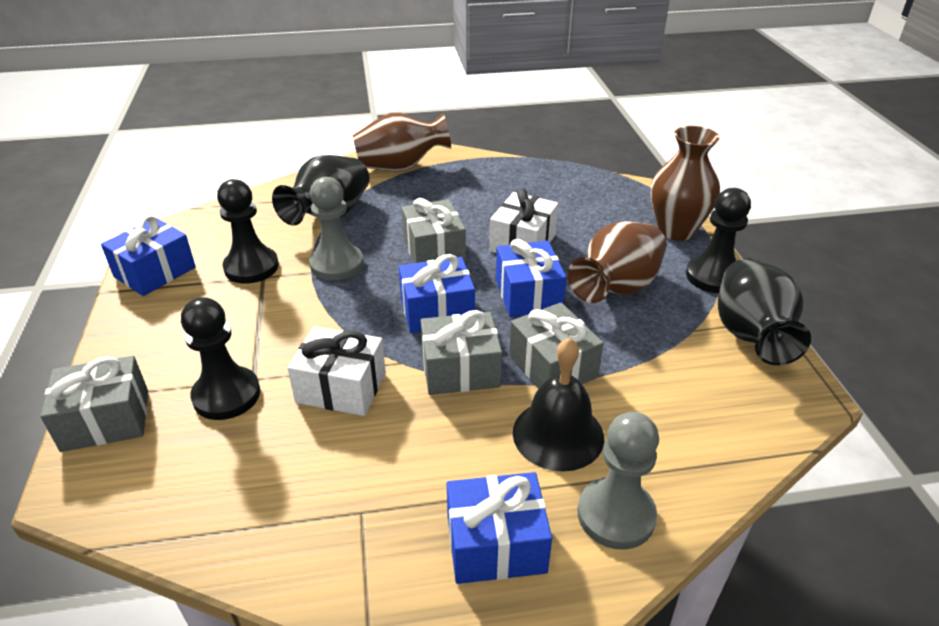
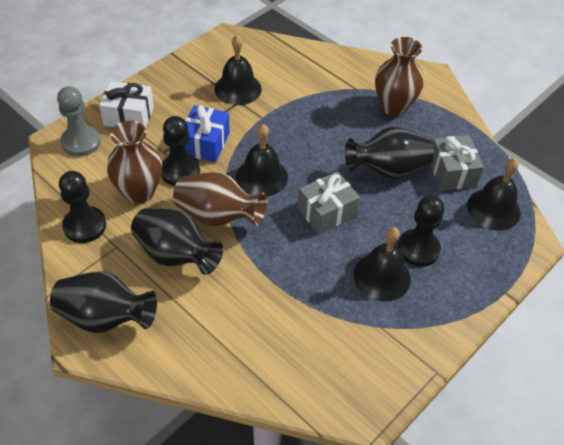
black bell: [513,338,604,471] = 1 -> [215,35,262,105] [236,124,288,197] [354,227,411,302] [467,158,520,230] = 4
black vase: [272,155,369,226] [718,258,811,365] = 2 -> [50,271,157,333] [131,208,223,275] [345,127,434,179] = 3
blue gift: [101,215,196,296] [399,254,475,333] [447,472,552,584] [496,239,567,317] = 4 -> [185,105,230,162] = 1
grey gift: [40,356,148,452] [402,198,466,263] [420,310,502,395] [509,302,604,389] = 4 -> [297,171,360,235] [430,135,484,191] = 2
grey pawn: [309,177,363,281] [577,412,659,550] = 2 -> [57,86,101,157] = 1
white gift: [287,326,386,416] [489,188,559,253] = 2 -> [99,81,154,128] = 1

